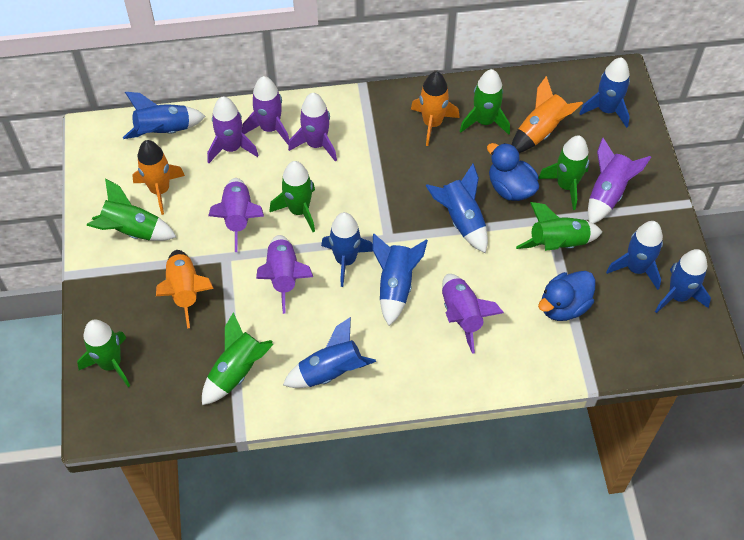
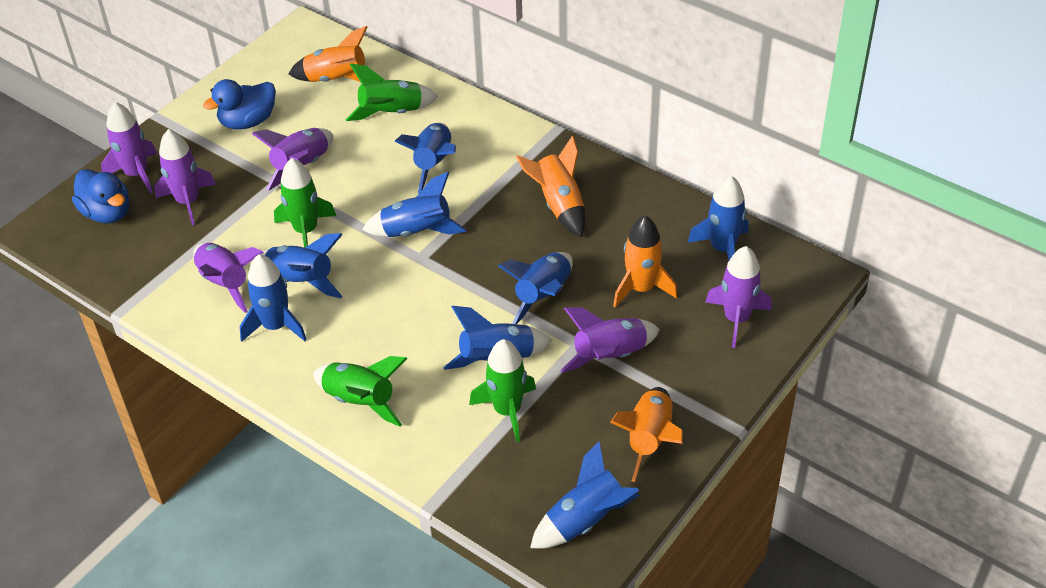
green rocket: [77,319,130,387] [86,178,176,241] [202,312,274,405] [270,161,315,232] [460,69,510,135] [516,202,602,251] [538,135,589,210] = 7 -> [274,158,336,248] [313,356,407,426] [346,63,439,121] [469,339,536,442] = 4
purple rocket: [207,96,259,163] [208,178,264,252] [242,76,289,145] [256,235,313,314] [288,93,337,162] [442,274,504,354] [588,138,651,224] = 7 -> [101,102,157,194] [154,129,216,225] [193,243,264,313] [252,128,333,191] [560,307,660,373] [706,246,772,348] = 6

